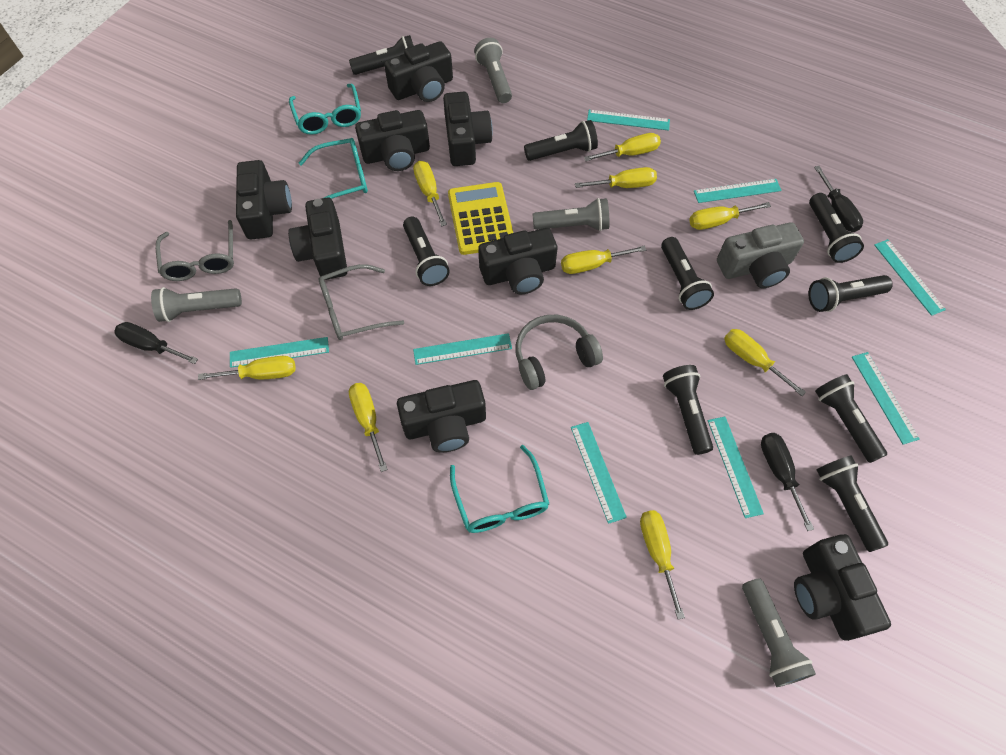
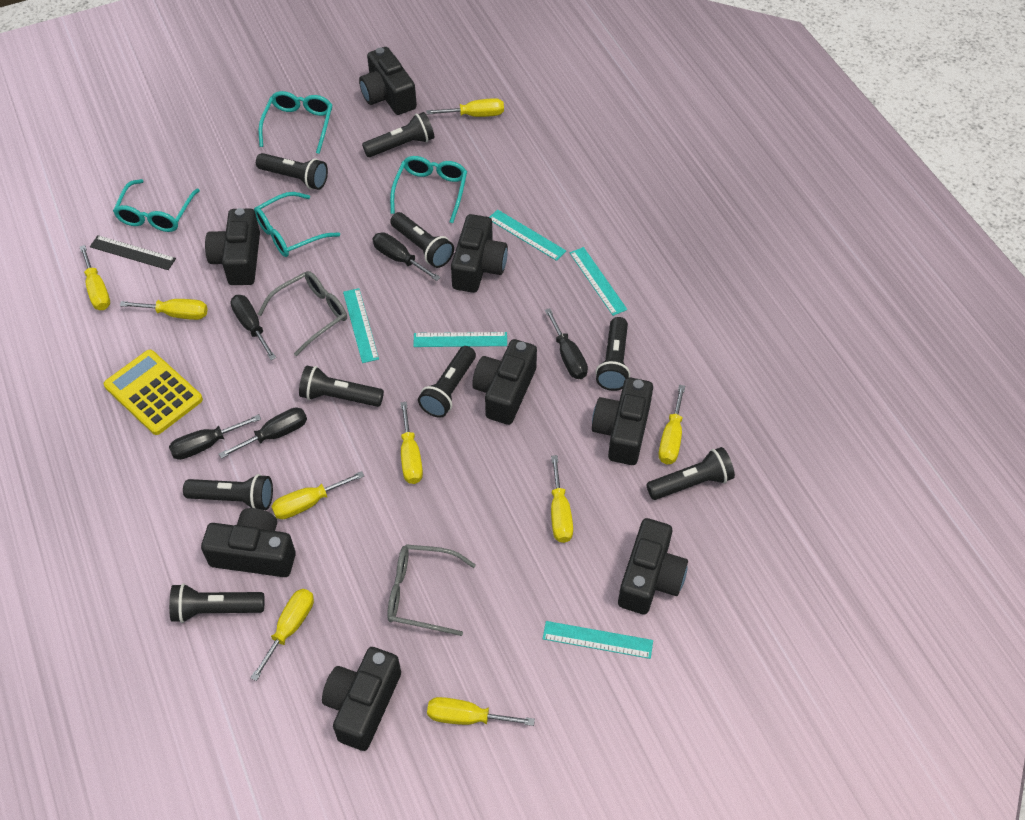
black ruler: none = 0 -> [90,235,176,270] = 1
black screwdriver: [114,322,198,364] [761,433,814,531] [814,166,863,232] = 3 -> [169,414,261,460] [219,407,307,459] [230,295,276,360] [373,232,441,281] [545,308,588,379] = 5
grey camera: [717,222,804,288] = 1 -> none = 0
grey flashlight: [151,287,242,322] [474,38,512,103] [532,198,609,231] [742,578,816,687] = 4 -> none = 0
grey headphones: [515,315,603,390] = 1 -> none = 0
turquoise glasses: [289,84,361,135] [299,138,368,199] [450,445,549,533] = 3 -> [113,179,200,232] [254,192,340,257] [259,91,332,154] [390,156,467,223] = 4
turquoise ruler: [230,337,329,368] [413,333,512,365] [571,422,627,524] [587,110,670,131] [694,179,782,203] [708,417,764,518] [852,352,920,444] [874,239,946,316] = 8 -> [343,288,379,363] [413,332,507,347] [490,209,566,261] [543,621,653,659] [570,247,627,316] = 5

